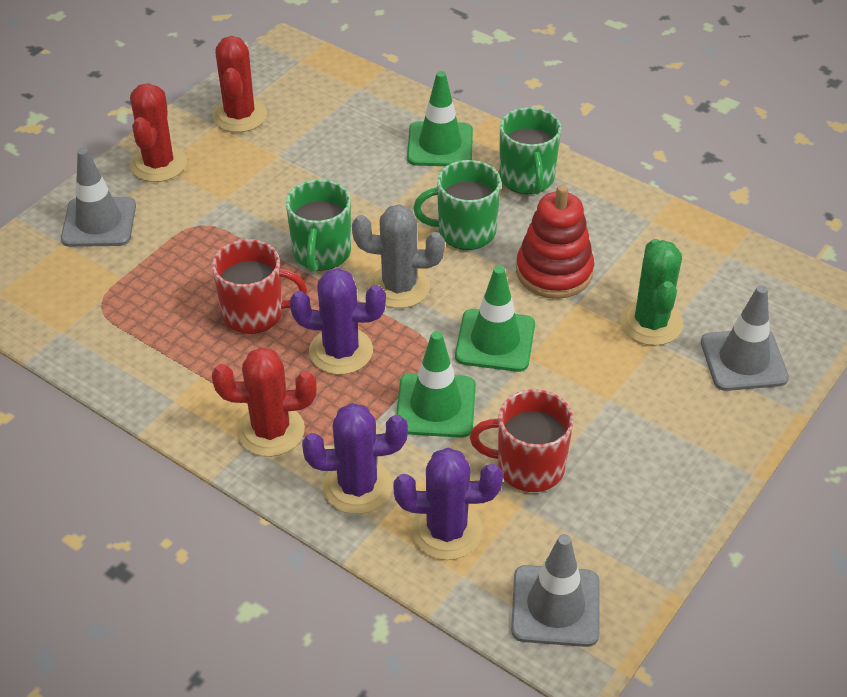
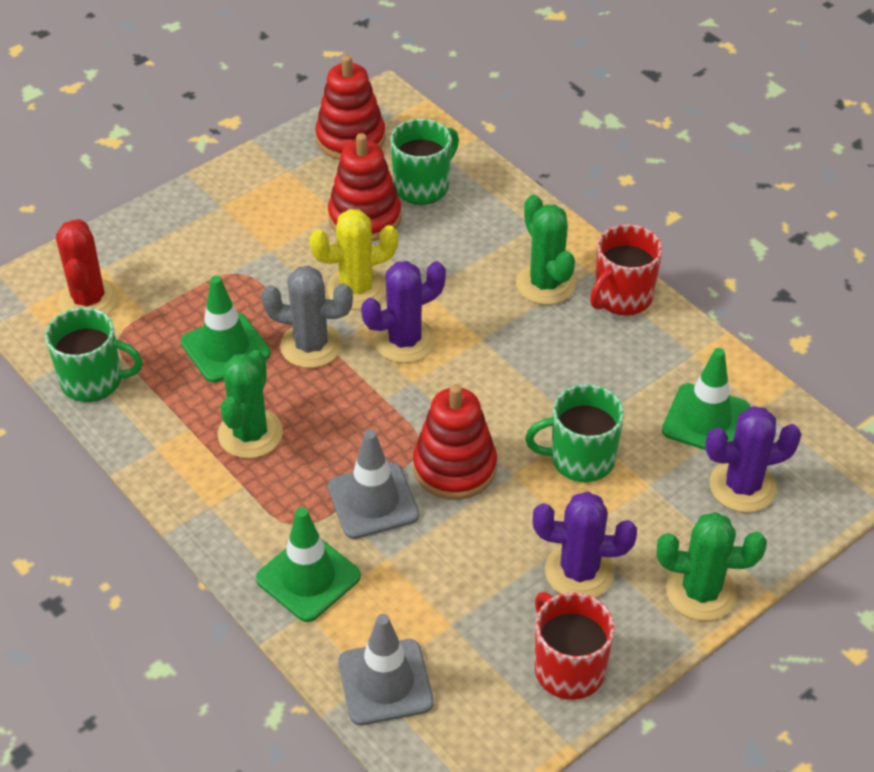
green cactus: [620,239,683,346] = 1 -> [218,350,283,458] [516,195,576,305] [657,512,767,621] = 3
grey traffic cone: [61,148,136,247] [511,534,600,647] [701,285,789,391] = 3 -> [328,430,419,539] [338,614,434,725] = 2
red cactus: [130,83,187,182] [212,36,267,132] [212,347,316,457] = 3 -> [56,219,119,314] = 1
red stacking toy: [516,185,594,299] = 1 -> [315,55,386,160] [328,133,401,241] [413,384,497,500] = 3
yellow cactus: none = 0 -> [309,209,398,310] = 1

